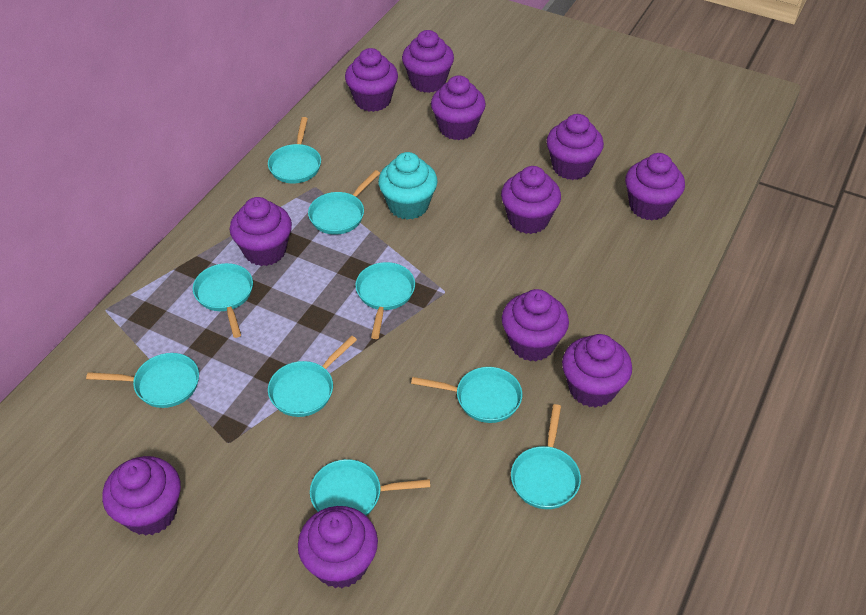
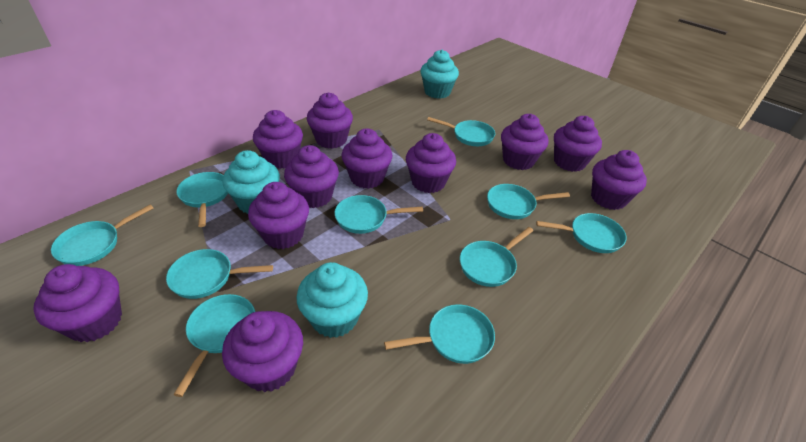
turquoise cupcake: [378,152,438,220] = 1 -> [222,150,280,214] [296,262,368,338] [420,49,459,99] = 3
turquoise pan: [86,353,199,408] [193,263,253,338] [268,117,321,184] [268,336,357,417] [308,170,380,235] [310,459,430,516] [355,262,415,339] [411,367,522,423] [511,404,581,509] = 9 -> [51,204,154,266] [166,249,273,299] [173,294,255,397] [176,172,228,227] [334,195,423,234] [384,304,495,364] [427,117,495,146] [460,227,533,287] [487,184,570,219] [536,213,627,253] = 10

